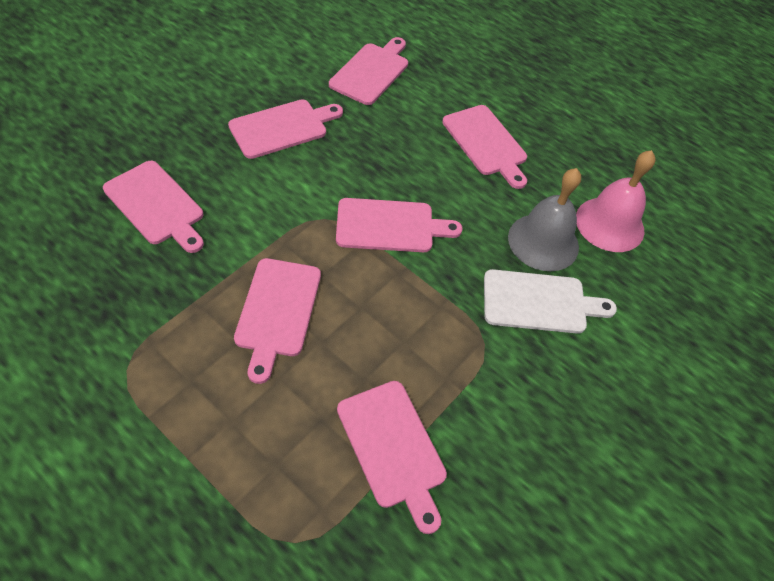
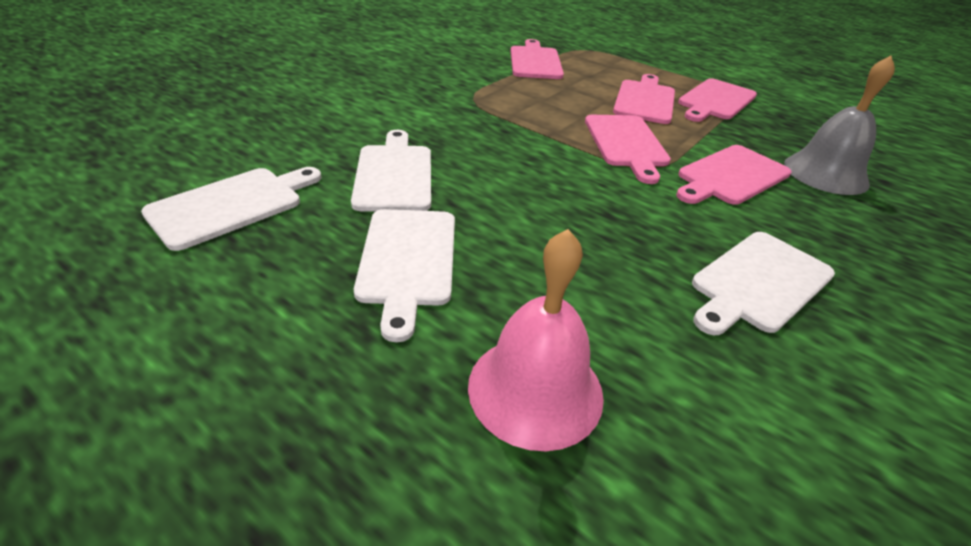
pink cutting board: [103,161,204,253] [228,99,343,159] [234,258,321,384] [329,37,408,105] [336,198,463,252] [337,381,447,534] [442,105,527,189] = 7 -> [510,39,564,79] [585,115,671,184] [613,74,675,124] [676,145,791,205] [678,78,757,122] = 5
white cutting board: [484,269,617,334] = 1 -> [141,167,321,251] [351,130,431,211] [354,209,455,342] [692,232,835,335] = 4

